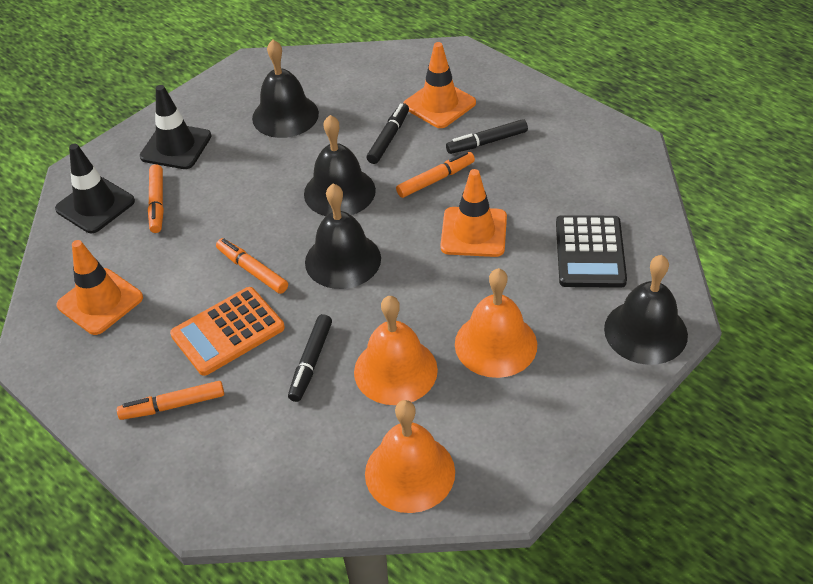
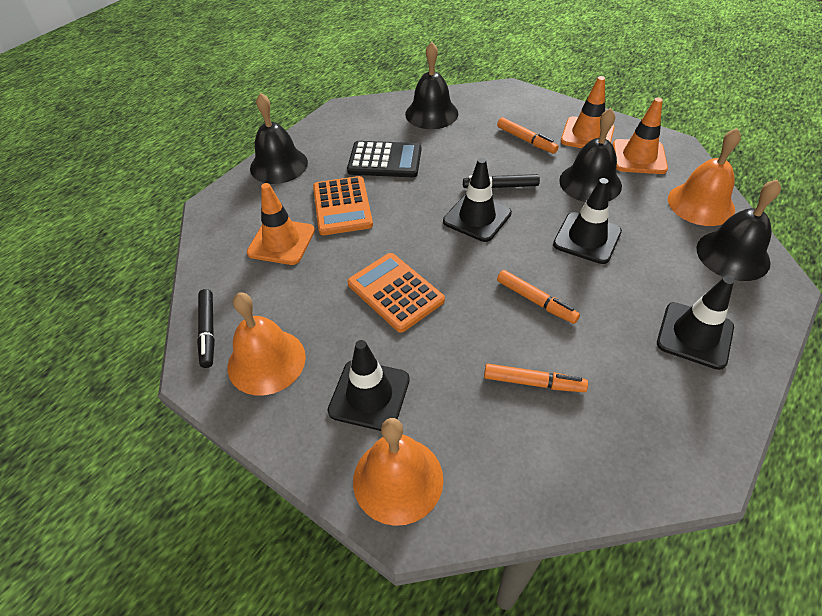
black marker: [288,314,332,402] [367,103,409,164] [446,119,528,154] = 3 -> [197,289,215,368] [463,174,540,188] = 2
black traffic cone: [55,144,135,233] [140,85,211,169] = 2 -> [327,340,410,431] [443,158,512,242] [553,178,622,264] [657,276,734,370] = 4
orange calculator: [170,287,285,376] = 1 -> [313,176,373,235] [348,253,445,333] = 2
orange marker: [117,381,224,420] [148,164,164,233] [216,238,288,294] [396,152,475,198] = 4 -> [484,364,588,392] [497,117,559,154] [497,270,580,324] = 3

